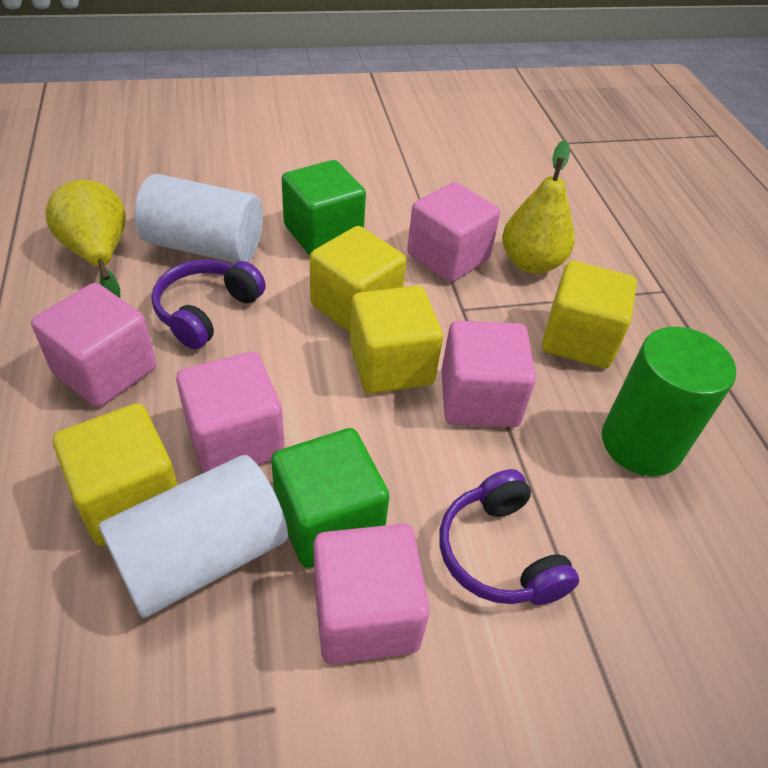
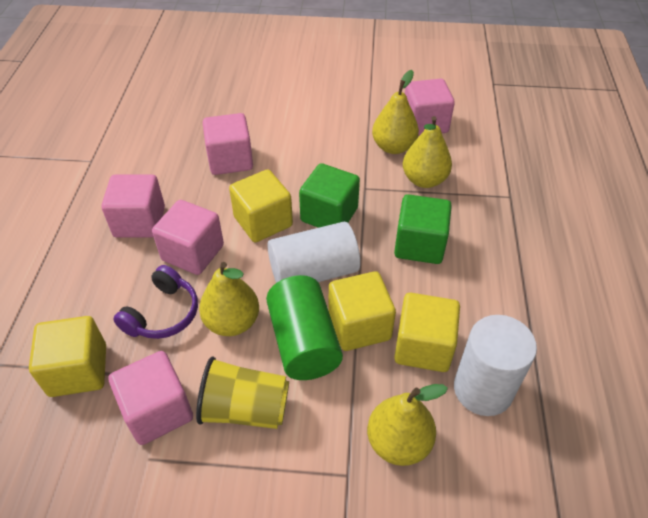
purple headphones: [152,260,266,349] [439,469,579,605] = 2 -> [113,265,198,339] = 1
yellow cup: none = 0 -> [196,357,289,429] = 1
yellow pear: [45,180,126,298] [502,140,575,274] = 2 -> [199,262,259,336] [367,384,448,466] [372,70,419,154] [403,116,452,188] = 4

